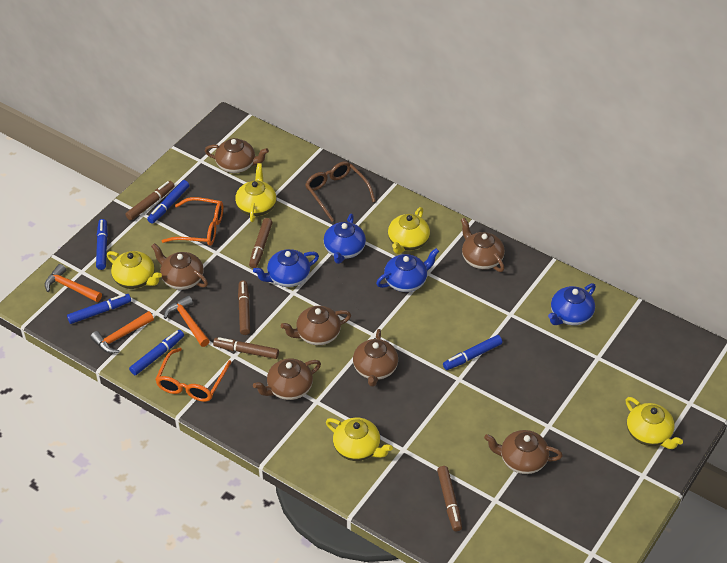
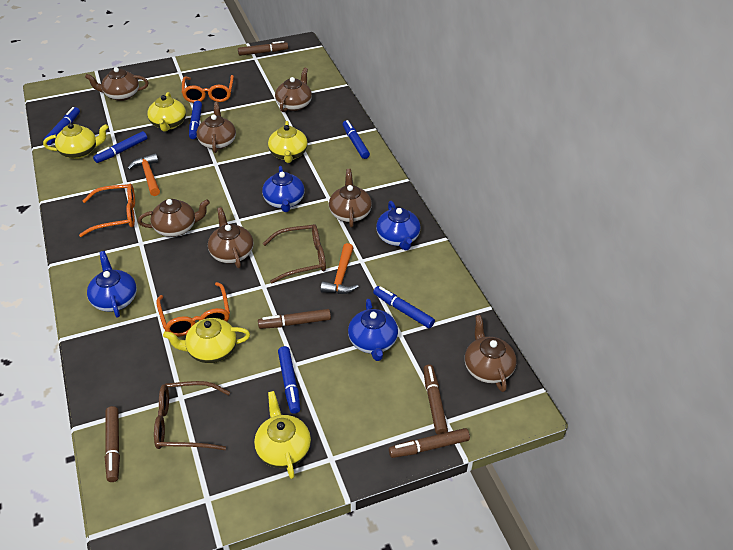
blue marker: [67,294,131,324] [96,219,108,270] [129,330,184,375] [147,180,189,224] [443,335,503,370] = 5 -> [43,107,80,145] [93,131,147,163] [189,101,202,139] [278,346,300,414] [343,120,370,159] [373,286,435,328] = 6
brown glasses: [305,161,376,221] = 1 -> [154,381,230,450] [263,224,326,284] = 2
orange glasses: [155,347,231,402] [162,197,223,246] = 2 -> [79,184,135,237] [156,282,230,337] [182,75,234,103] = 3
orange hammer: [45,264,102,302] [90,311,154,354] [164,295,210,347] = 3 -> [127,153,160,196] [320,243,359,294] = 2

